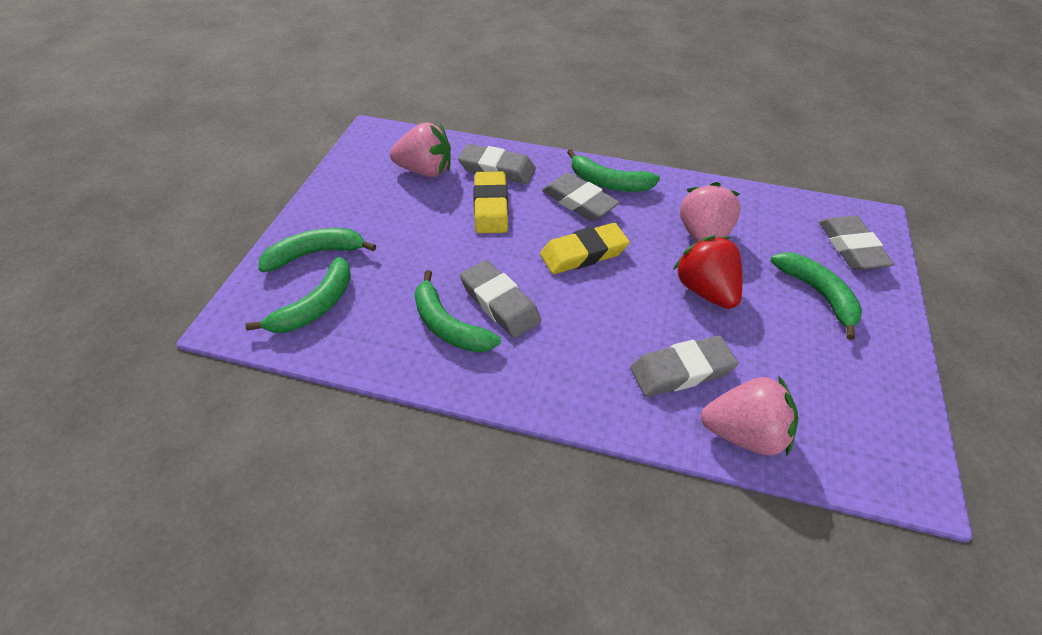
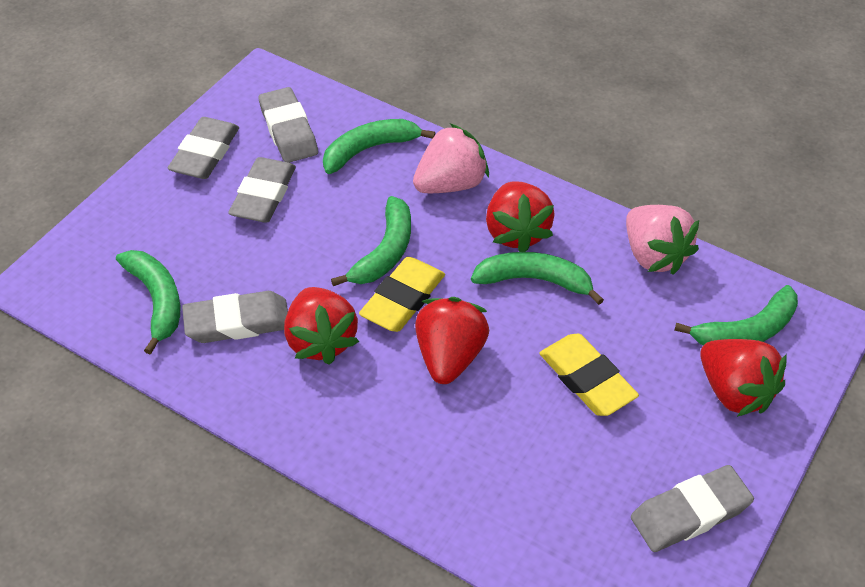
pink strawberry: [390,122,451,177] [680,182,741,243] [701,375,799,456] = 3 -> [413,123,489,193] [626,205,699,275] = 2
red strawberry: [673,235,742,309] = 1 -> [284,287,359,365] [415,297,489,384] [486,181,555,252] [700,339,787,417] = 4

